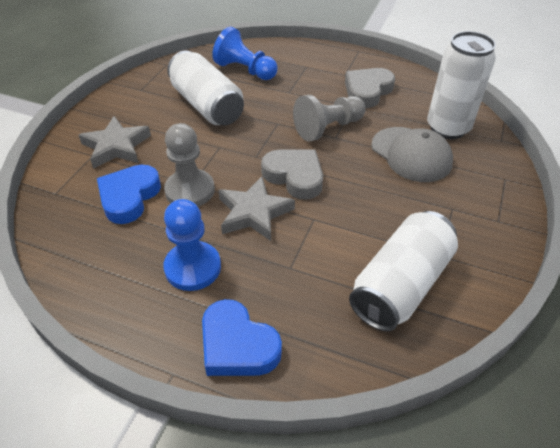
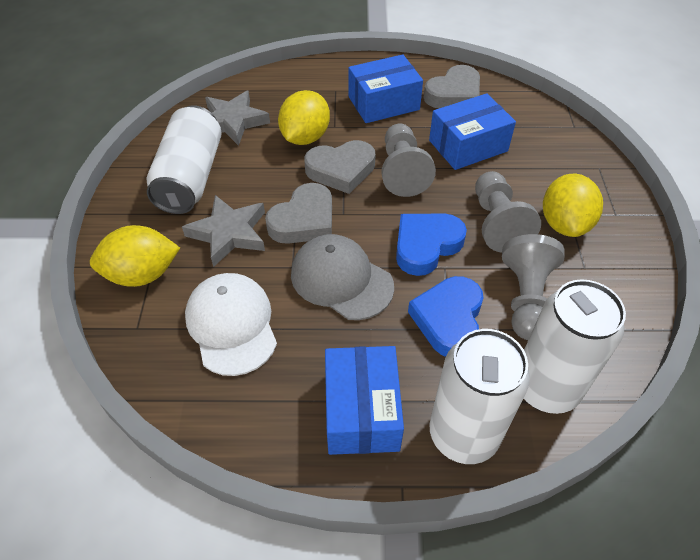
blue box: none = 0 -> [325,346,404,455] [348,54,423,123] [429,93,516,170] = 3
blue pawn: [163,199,221,291] [212,27,278,80] = 2 -> none = 0
grey heart: [261,149,323,200] [345,68,395,108] = 2 -> [265,183,332,244] [304,140,375,194] [424,65,480,108] = 3
grey pawn: [164,123,215,206] [293,95,366,142] = 2 -> [382,123,436,197] [475,171,541,253] [502,234,564,340] = 3
white cap: none = 0 -> [185,273,277,376] = 1
yellow lemon: none = 0 -> [90,225,180,287] [278,90,330,145] [543,174,603,237] = 3

